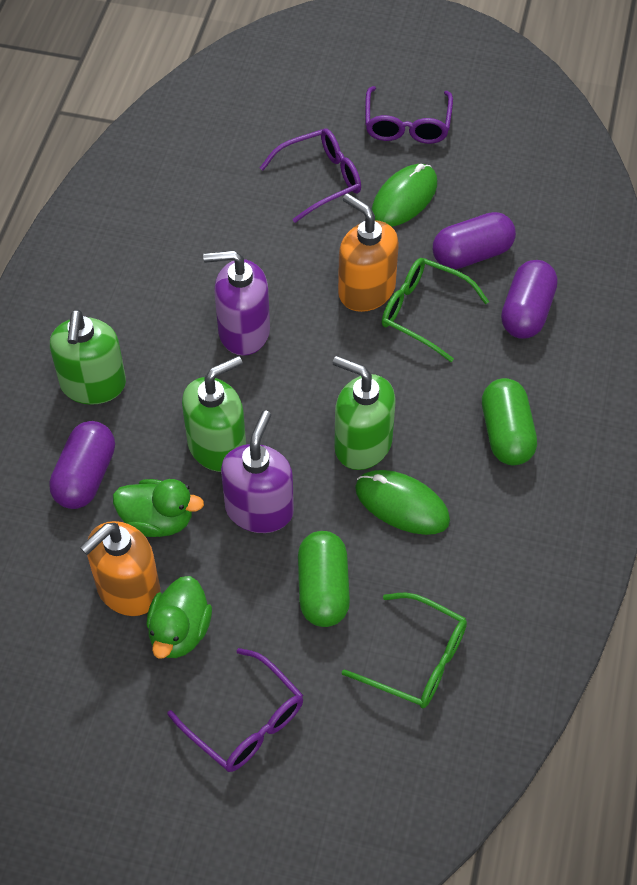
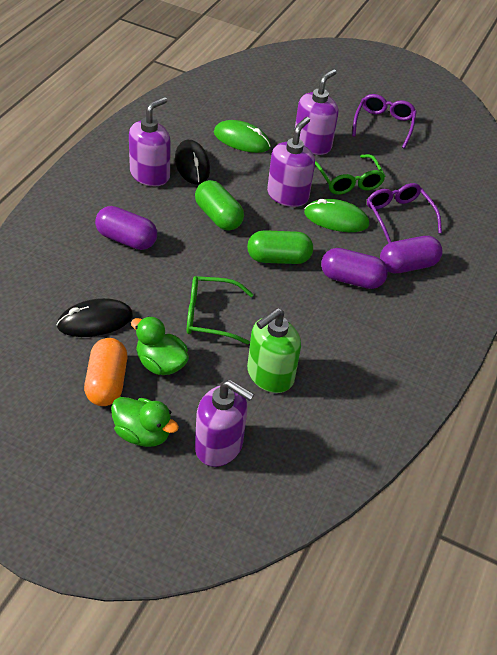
black mouse: none = 0 -> [57,298,133,337] [175,140,210,185] = 2
green soap dispenser: [50,309,126,405] [182,356,246,472] [333,356,396,470] = 3 -> [247,308,301,393] = 1
orange capsule: none = 0 -> [84,338,128,406] = 1
orange soap dispenser: [80,521,160,616] [338,193,399,312] = 2 -> none = 0
purple glasses: [167,648,303,772] [260,129,361,223] [365,86,453,144] = 3 -> [352,94,417,149] [367,183,442,243] = 2
purple soap dispenser: [203,250,270,356] [221,411,294,533] = 2 -> [129,97,171,186] [195,380,254,467] [267,117,315,207] [295,69,339,155] = 4

